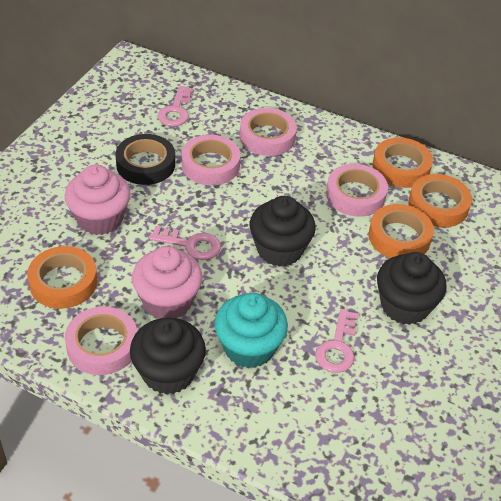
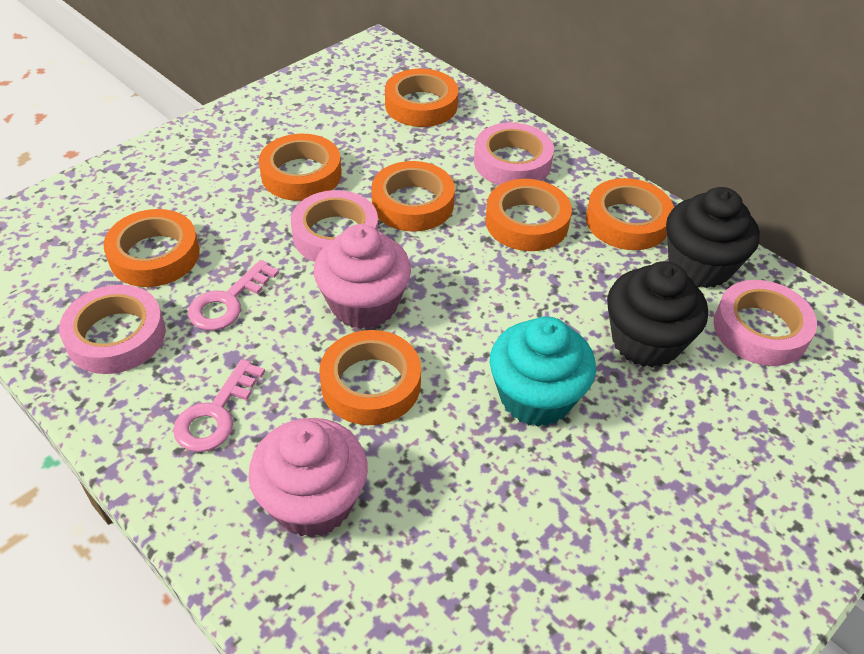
black cupcake: [130,318,206,395] [250,196,316,267] [377,252,447,325] = 3 -> [607,261,708,368] [666,187,760,288] = 2
black tape: [115,134,175,185] = 1 -> none = 0
orange tape: [27,246,97,309] [369,204,434,258] [372,138,433,188] [408,174,472,227] = 4 -> [103,209,200,287] [259,134,342,201] [319,330,421,425] [371,161,455,232] [385,69,458,127] [485,179,572,251] [586,178,674,250] = 7
pink key: [149,226,221,260] [157,86,194,126] [315,309,359,373] = 3 -> [173,359,265,452] [188,260,279,331] = 2

